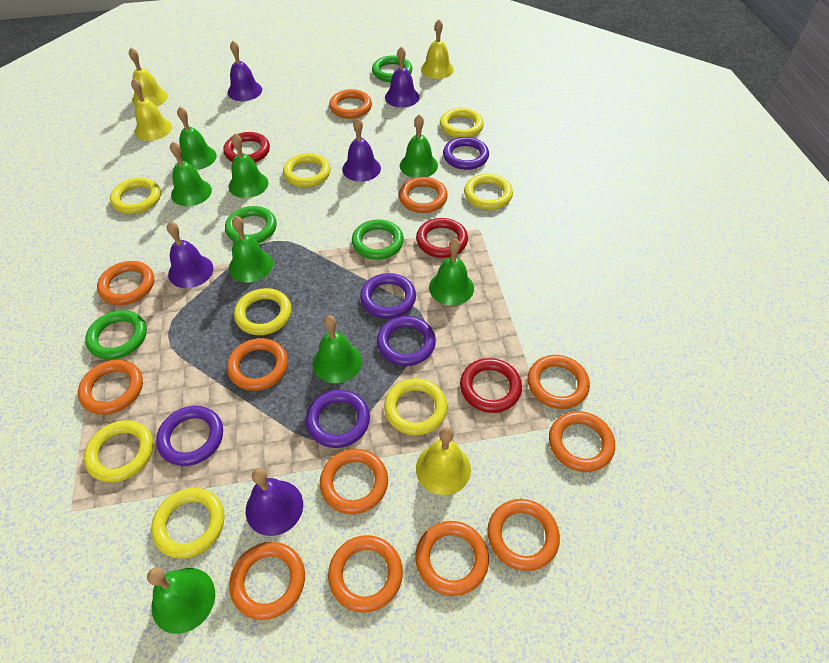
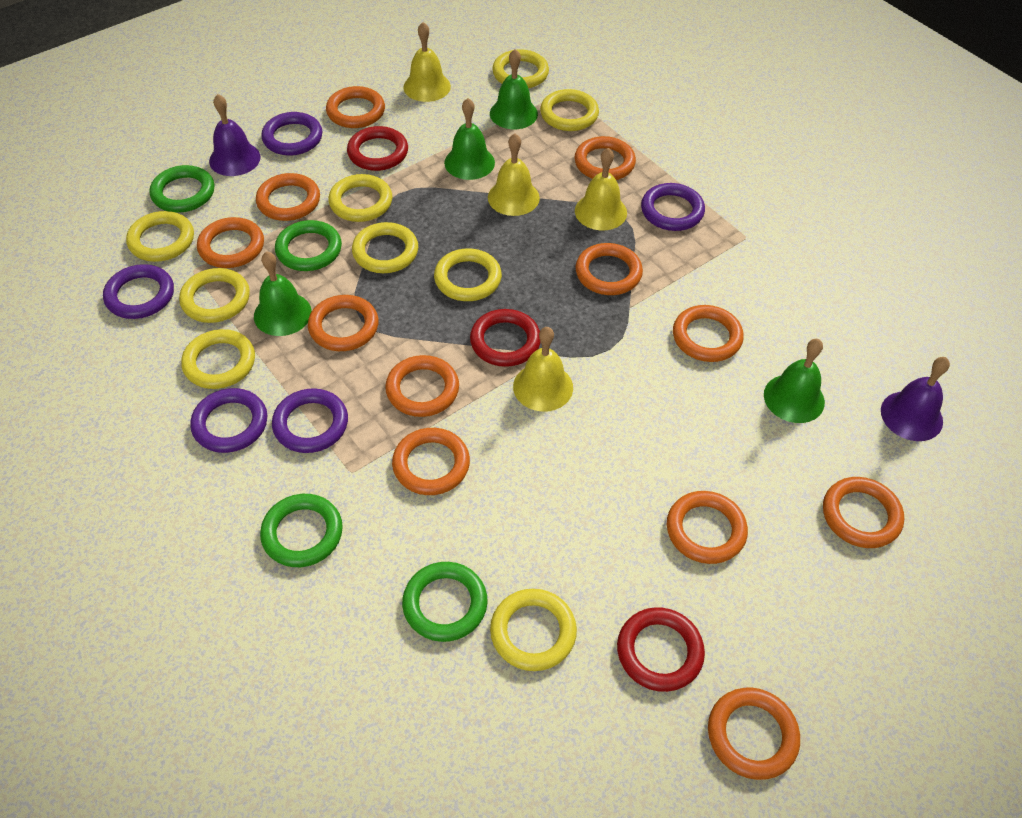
green bell: [147,567,215,634] [170,142,212,206] [177,107,217,170] [229,134,268,198] [229,216,273,282] [312,316,362,383] [400,114,438,178] [429,239,474,305] = 8 -> [254,251,312,336] [444,98,495,180] [490,49,538,129] [764,339,825,423] = 4
purple bell: [167,222,213,288] [228,41,262,101] [246,468,303,536] [342,118,381,182] [385,47,419,108] = 5 -> [209,94,261,176] [881,357,950,441] = 2
yellow ring: [84,420,153,482] [110,178,161,214] [151,488,224,559] [234,288,292,335] [283,153,330,188] [384,378,448,436] [440,108,484,138] [464,174,513,210] = 8 -> [126,211,194,262] [179,268,250,323] [181,329,255,389] [328,174,392,222] [352,222,418,273] [434,249,502,301] [490,589,577,671] [492,49,549,88] [540,89,599,131] = 9

